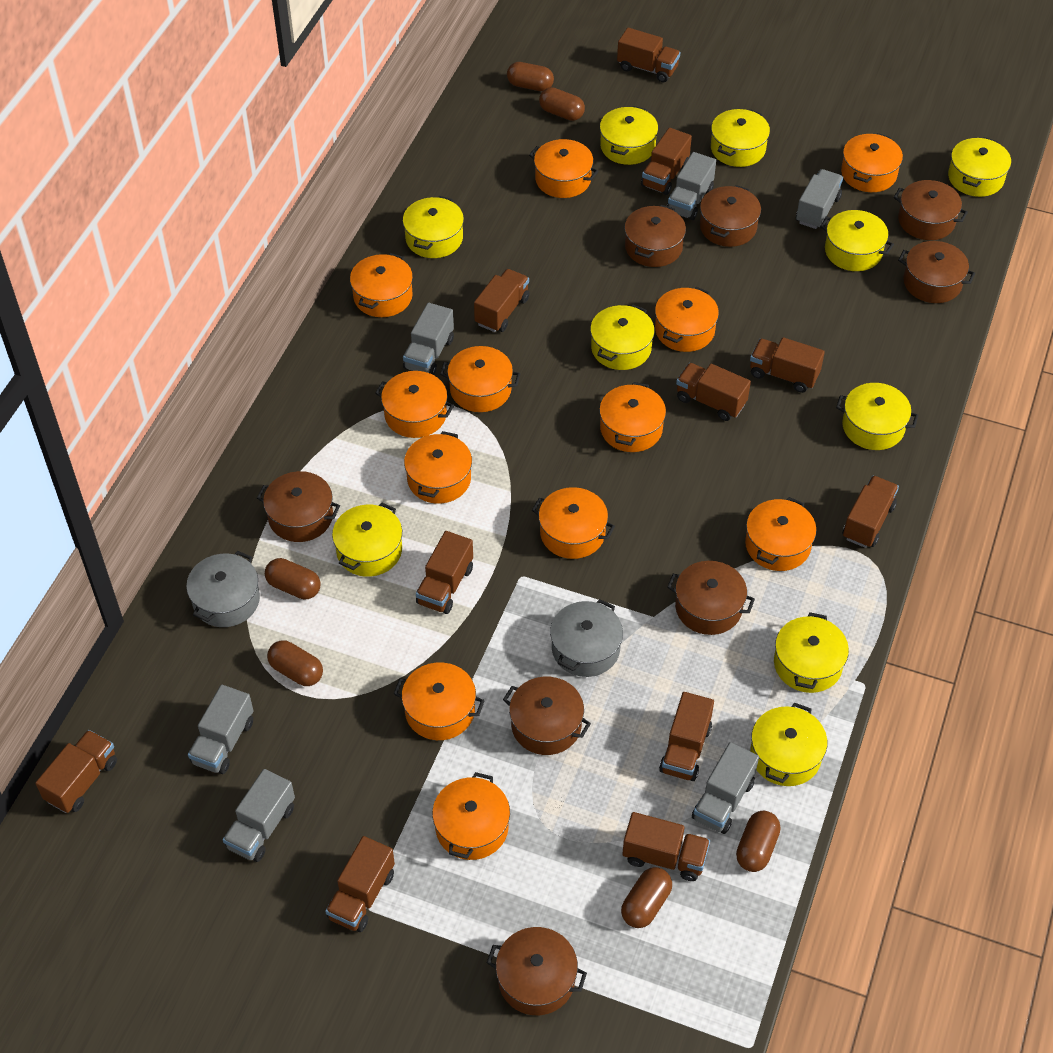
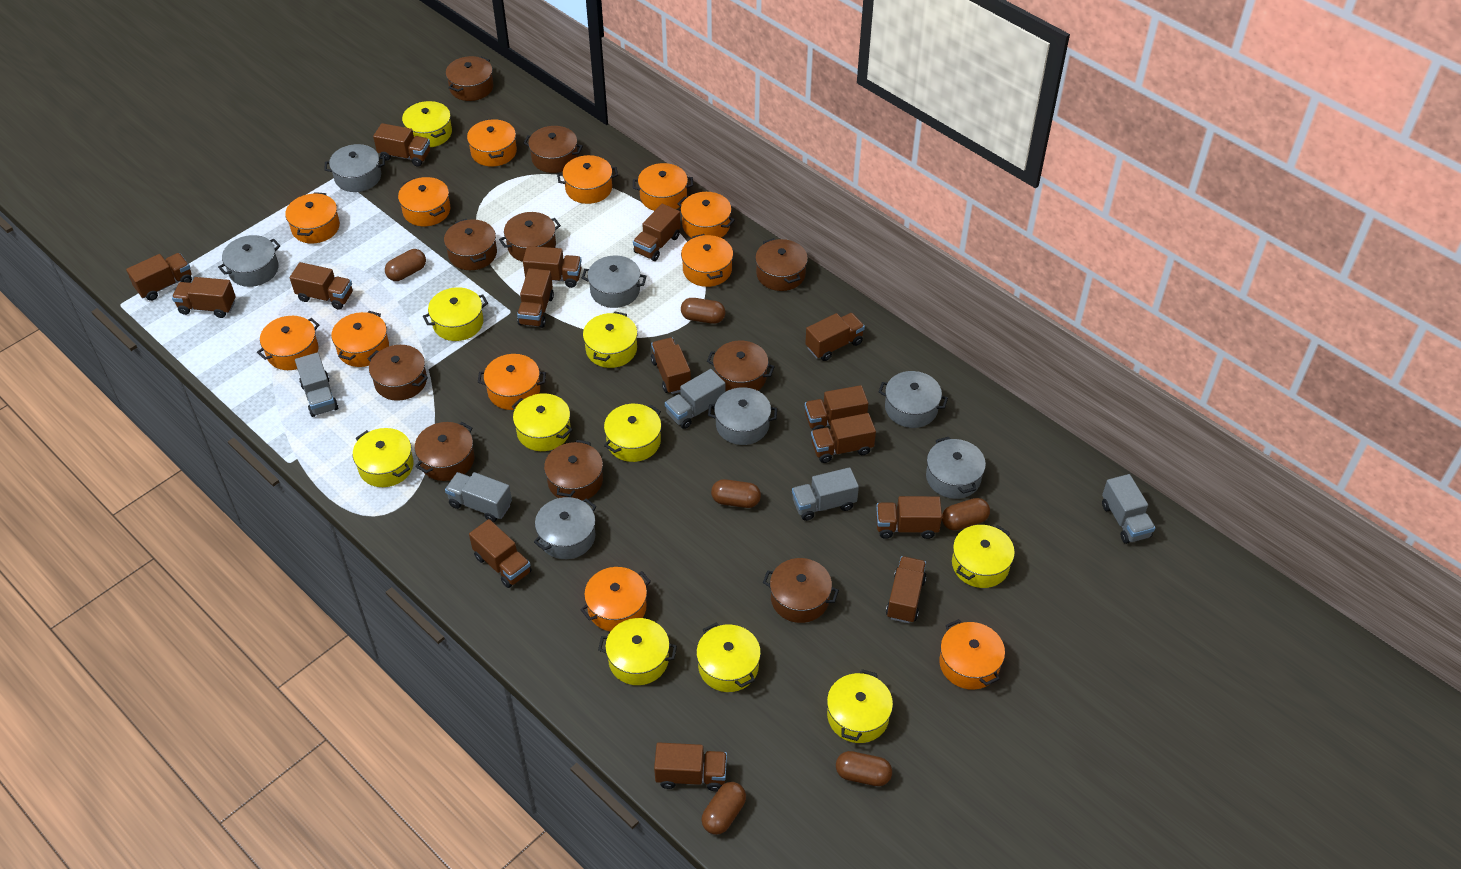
brown pot: [257,471,340,542] [487,927,587,1015] [503,677,591,755] [624,205,686,267] [667,561,755,635] [700,185,761,247] [894,180,968,240] [898,241,975,303] = 8 -> [368,345,428,401] [415,422,474,481] [444,219,497,270] [446,56,494,101] [499,212,561,262] [524,126,583,173] [544,440,603,501] [707,341,775,392] [755,238,808,291] [763,558,839,623] = 10
brown truck: [35,730,117,813] [325,836,395,932] [416,531,473,614] [474,269,530,332] [617,28,680,82] [622,812,710,881] [641,128,692,195] [659,692,714,781] [676,363,751,421] [750,337,825,393] [843,476,899,548] = 11 -> [126,253,192,301] [172,277,236,318] [290,262,353,310] [373,123,430,167] [469,519,532,588] [517,268,554,328] [523,246,582,288] [633,204,681,261] [651,338,691,394] [654,742,727,791] [805,313,865,361] [805,385,868,431] [811,413,876,463] [876,496,942,539] [886,556,927,623] = 15
grey pot: [186,551,260,627] [550,599,623,677] = 2 -> [218,235,280,287] [325,144,385,192] [534,497,597,559] [582,255,647,308] [708,387,777,445] [879,371,948,428] [926,437,986,499] = 7
grey truck: [188,685,253,774] [223,769,295,862] [403,303,454,375] [667,152,716,220] [692,742,759,834] [796,169,843,229] = 6 -> [295,352,338,417] [445,472,512,522] [665,369,725,429] [792,467,859,521] [1102,474,1155,544] = 5

